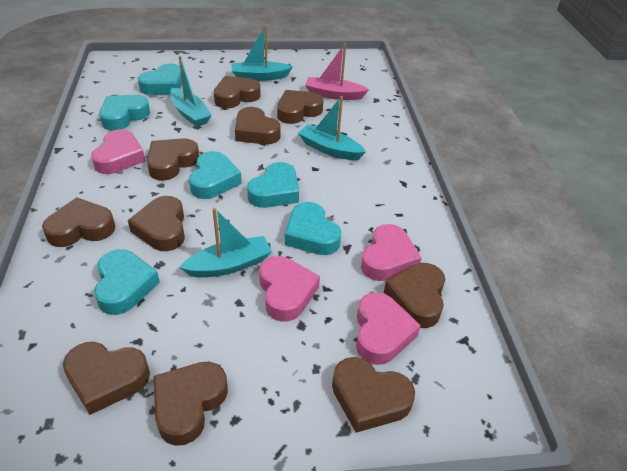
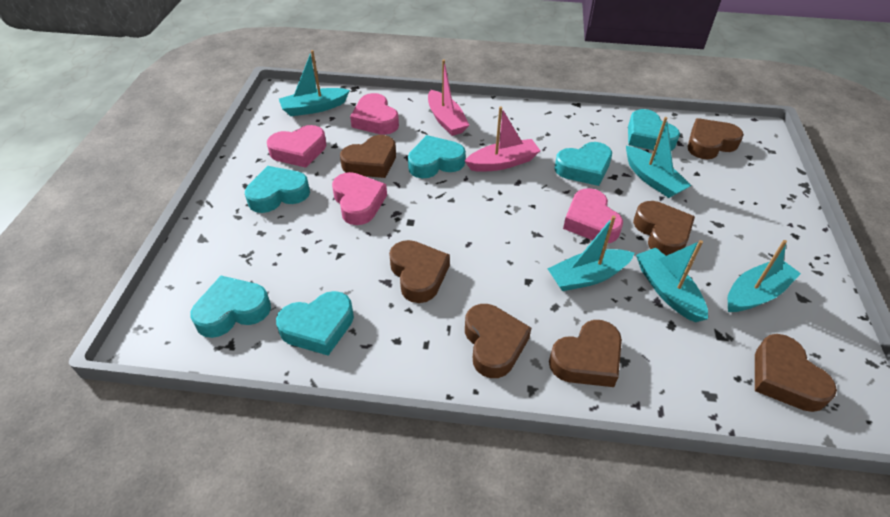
brown heart: [42,197,115,247] [63,342,150,415] [128,196,185,251] [147,138,199,181] [154,362,228,446] [214,76,261,109] [235,107,281,145] [277,90,323,124] [332,357,415,433] [384,263,445,328] = 10 -> [340,135,396,178] [389,240,450,303] [465,304,531,378] [549,320,622,387] [633,201,695,256] [688,118,744,159] [755,334,837,412] = 7
pink boat: [305,43,369,100] = 1 -> [428,59,469,136] [465,106,540,172] = 2
turquoise boat: [170,56,212,127] [179,208,272,277] [232,25,293,81] [298,96,366,160] = 4 -> [279,50,350,116] [547,216,634,291] [626,117,692,198] [636,240,708,322] [728,240,801,312] = 5

